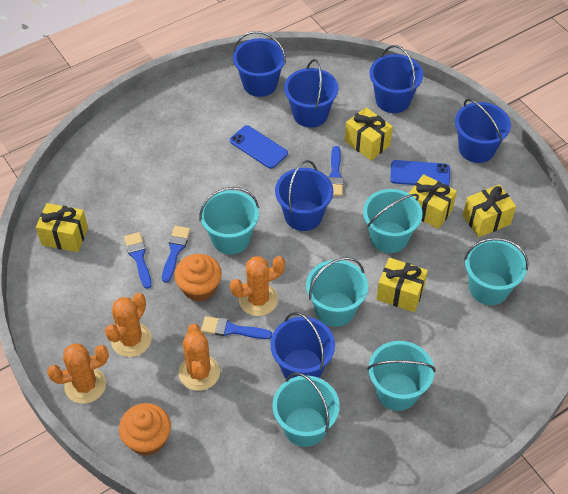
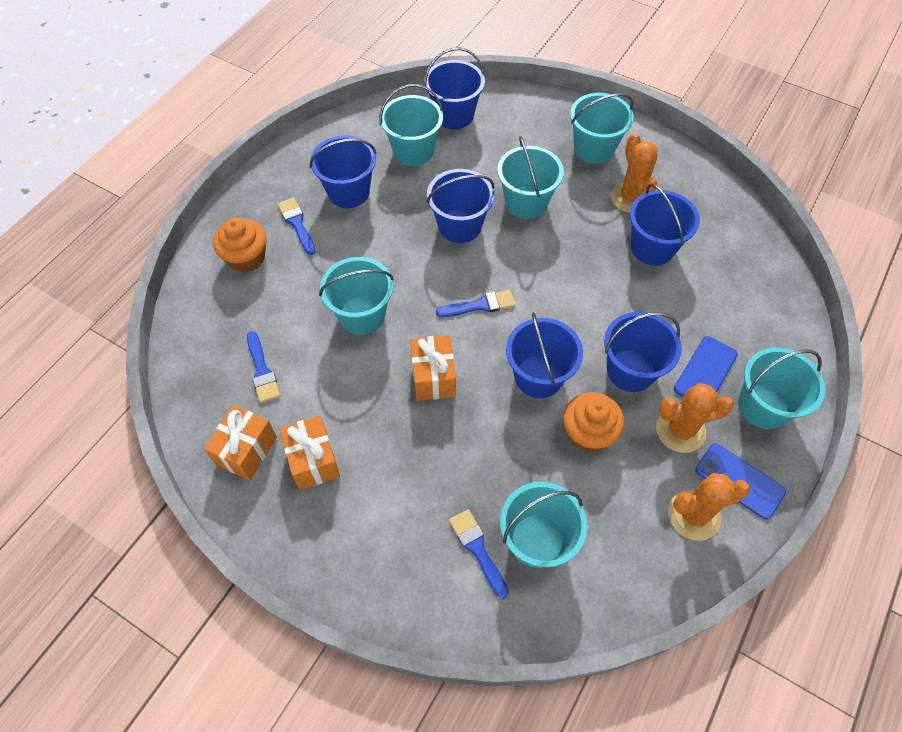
orange cactus: [47,344,109,404] [105,293,152,357] [179,324,220,391] [230,256,285,316] = 4 -> [611,133,658,213] [656,383,734,453] [668,473,750,541] = 3
orange gift: none = 0 -> [204,405,277,480] [280,415,340,490] [410,335,456,401] = 3
yellow gift: [36,203,88,252] [345,107,393,161] [376,258,428,312] [409,174,457,229] [463,184,516,238] = 5 -> none = 0

